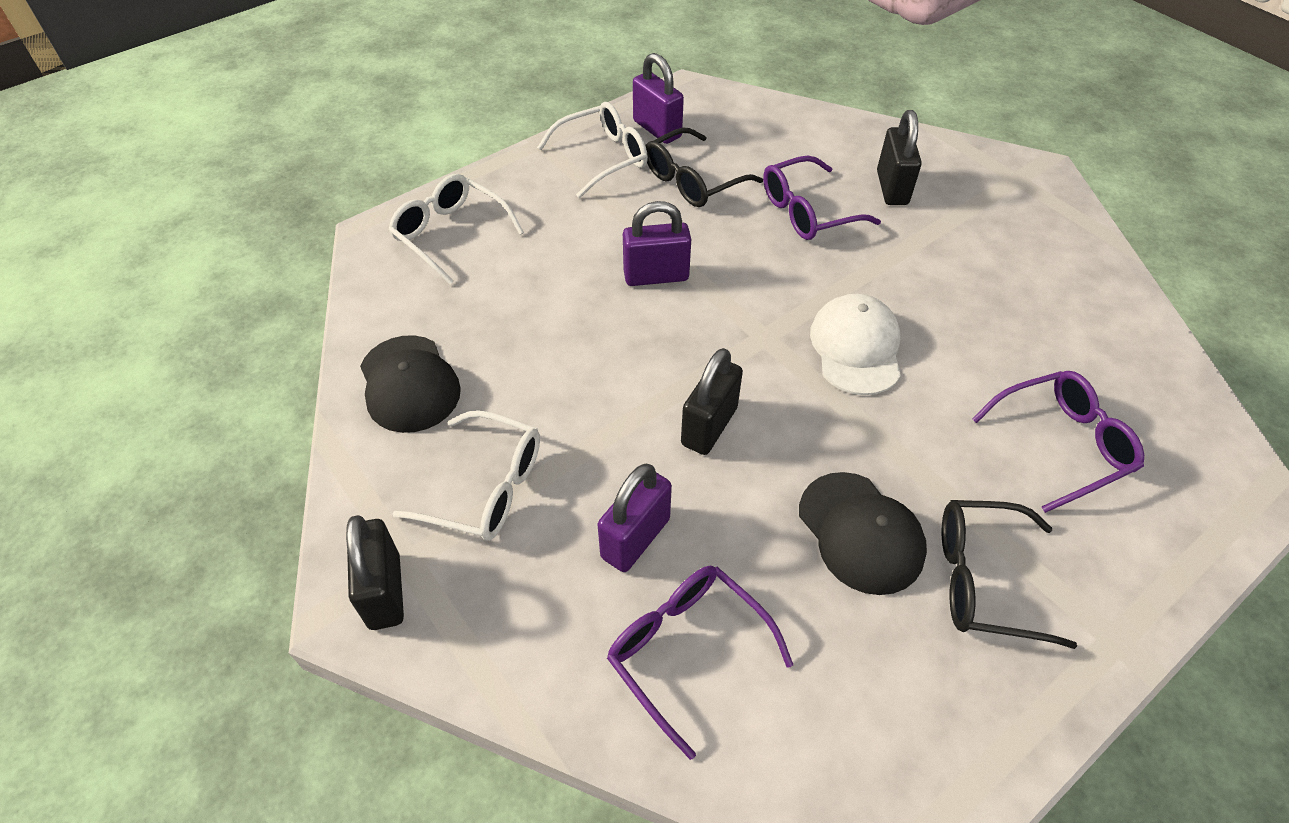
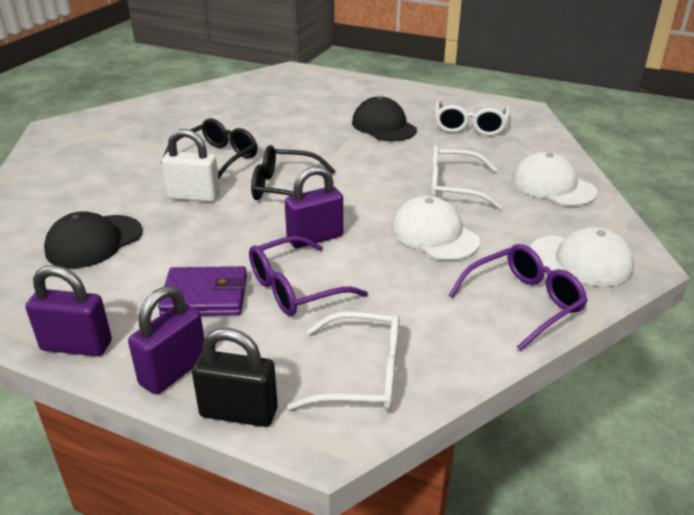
black padlock: [346,515,404,630] [681,348,743,455] [877,110,922,205] = 3 -> [192,328,278,427] = 1
purple glasses: [607,566,793,760] [763,156,881,240] [972,371,1144,513] = 3 -> [249,236,368,316] [449,244,588,351] = 2
purple wallet: none = 0 -> [158,266,247,316] = 1
white cap: [810,294,901,395] = 1 -> [392,196,480,260] [512,152,597,206] [530,227,634,287] = 3
white padlock: none = 0 -> [161,129,220,202] = 1

